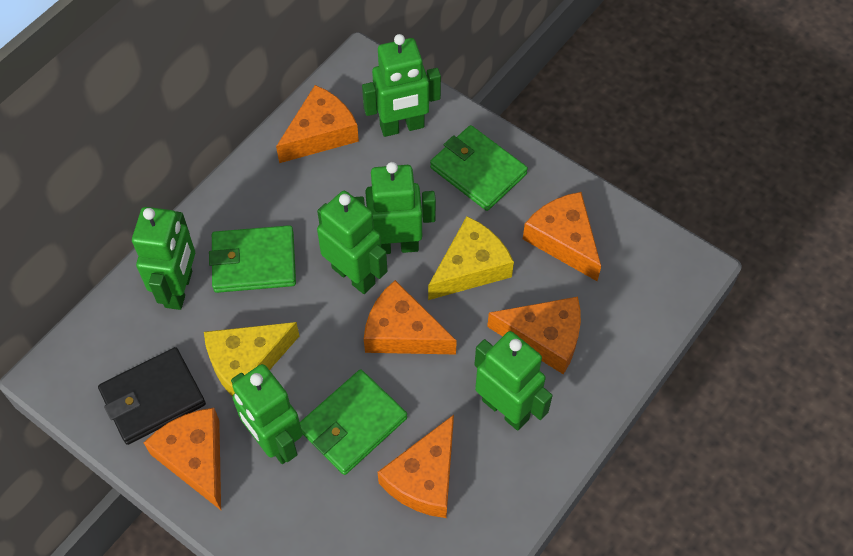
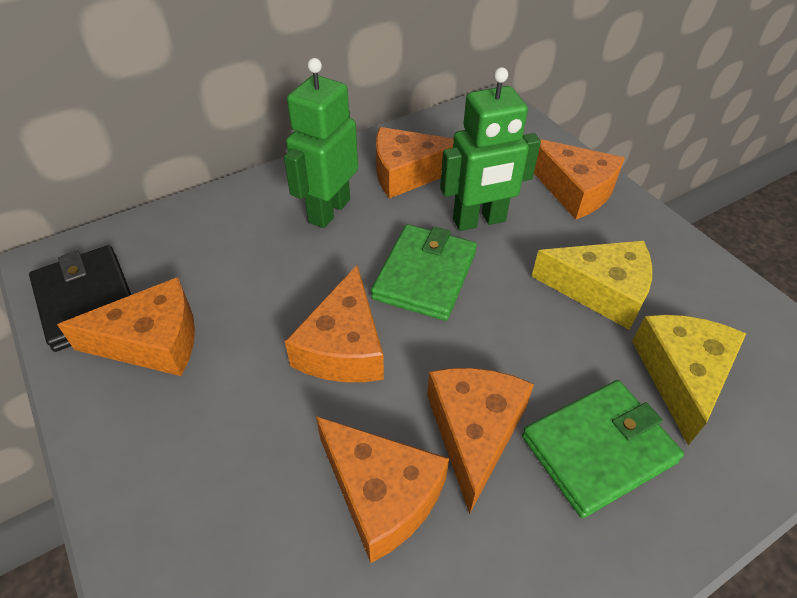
green robot: [132,207,195,310] [231,364,303,464] [317,191,387,294] [355,162,436,254] [362,34,441,137] [474,331,552,431] = 6 -> [284,58,358,228] [440,67,541,231] = 2
green wallet: [209,225,296,293] [300,369,407,475] [430,125,528,211] = 3 -> [371,224,477,321] [522,380,684,518] = 2

